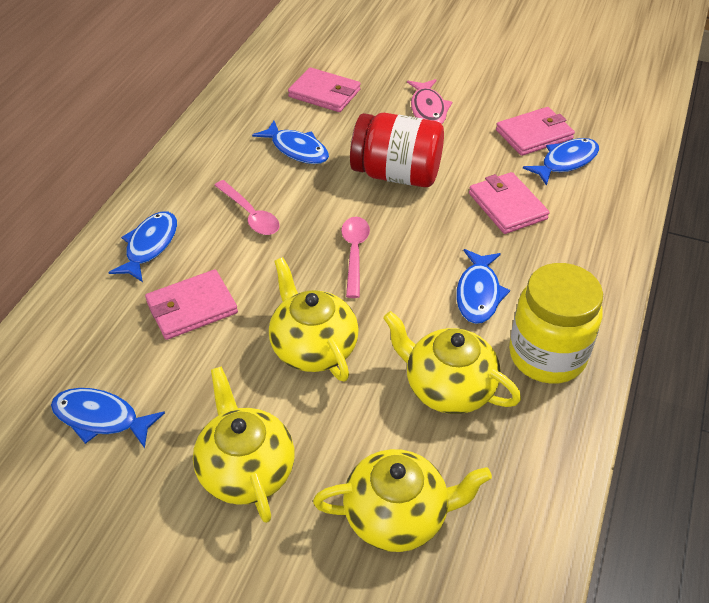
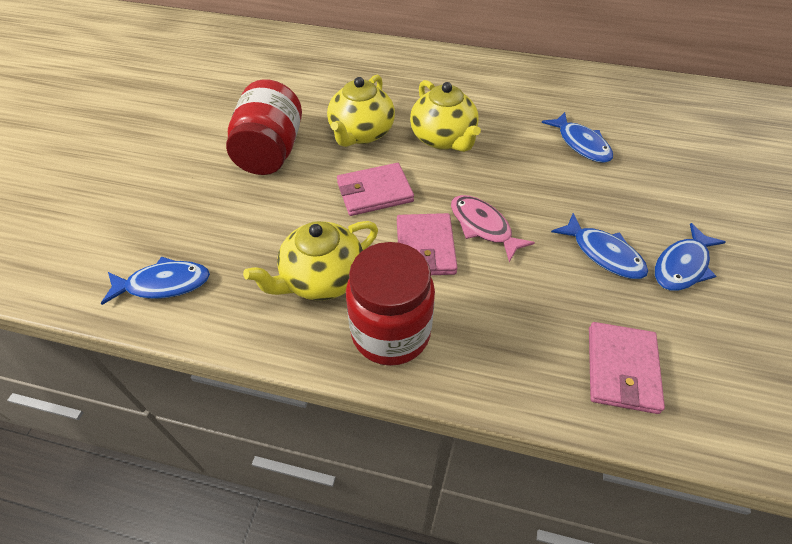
blue fish: [51,388,165,448] [108,211,177,282] [252,121,329,164] [456,249,510,324] [523,138,599,186] = 5 -> [101,256,210,305] [541,112,613,163] [551,213,648,279] [655,223,726,291] = 4
pink spoon: [214,180,280,235] [341,217,370,298] = 2 -> none = 0
pink wallet: [145,269,238,340] [288,67,361,112] [469,172,550,234] [496,107,575,156] = 4 -> [337,163,414,216] [397,213,458,275] [589,322,665,414] = 3
red jar: [350,113,444,187] = 1 -> [226,79,302,175] [346,242,435,366] = 2
yellow jar: [509,263,603,384] = 1 -> none = 0
yellow teapot: [193,366,294,523] [269,257,359,382] [313,449,492,552] [383,311,521,414] = 4 -> [243,221,378,301] [327,75,395,147] [410,80,481,152] = 3

